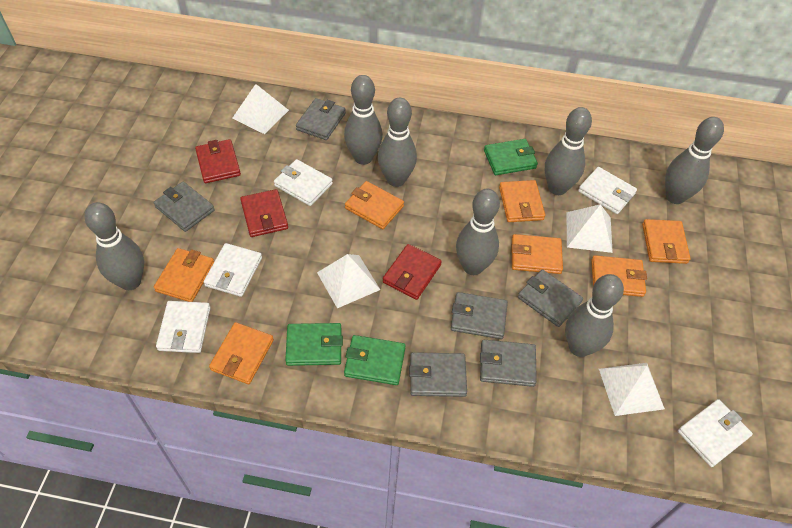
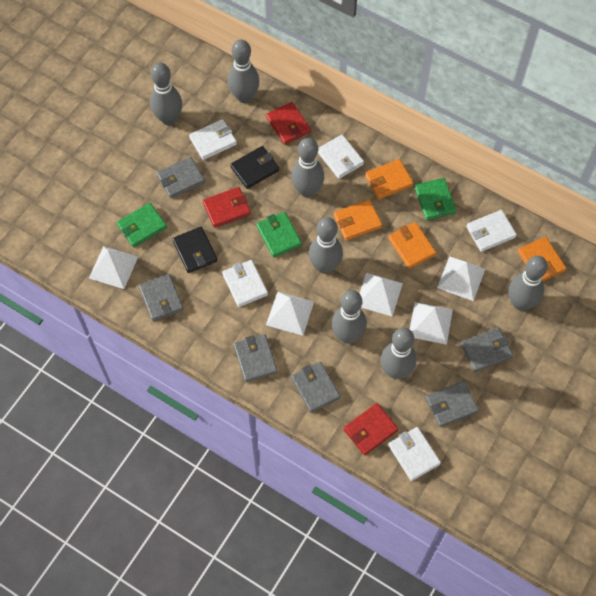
black wallet: none = 0 -> [173,227,217,273] [230,146,279,189] = 2
orange wallet: [154,248,214,302] [209,322,274,384] [345,181,404,229] [499,180,545,222] [512,234,563,274] [591,255,647,297] [642,219,691,264] = 7 -> [334,200,382,241] [365,159,414,200] [388,222,436,269] [518,237,566,281] = 4
white pyramid: [232,84,289,134] [317,254,380,308] [566,204,613,253] [599,363,665,416] = 4 -> [89,246,138,289] [266,291,314,336] [359,273,403,317] [410,302,453,345] [437,256,485,301] = 5

